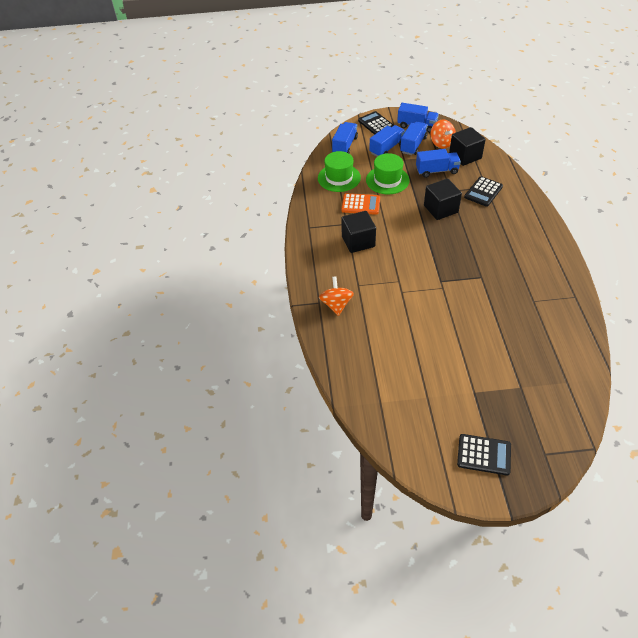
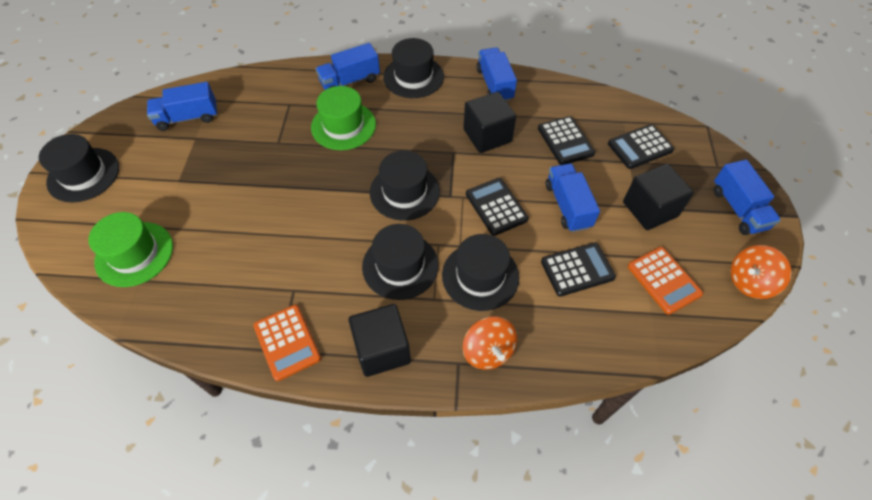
black calculator: [358,111,394,135] [457,434,511,475] [464,176,503,207] = 3 -> [466,178,529,236] [538,116,595,165] [541,242,616,296] [608,124,674,169] = 4
black hat: none = 0 -> [39,134,119,203] [362,224,439,300] [370,151,440,221] [383,38,444,98] [442,234,519,311] = 5
orange calculator: [341,193,380,215] = 1 -> [253,305,321,381] [628,247,703,315] = 2

